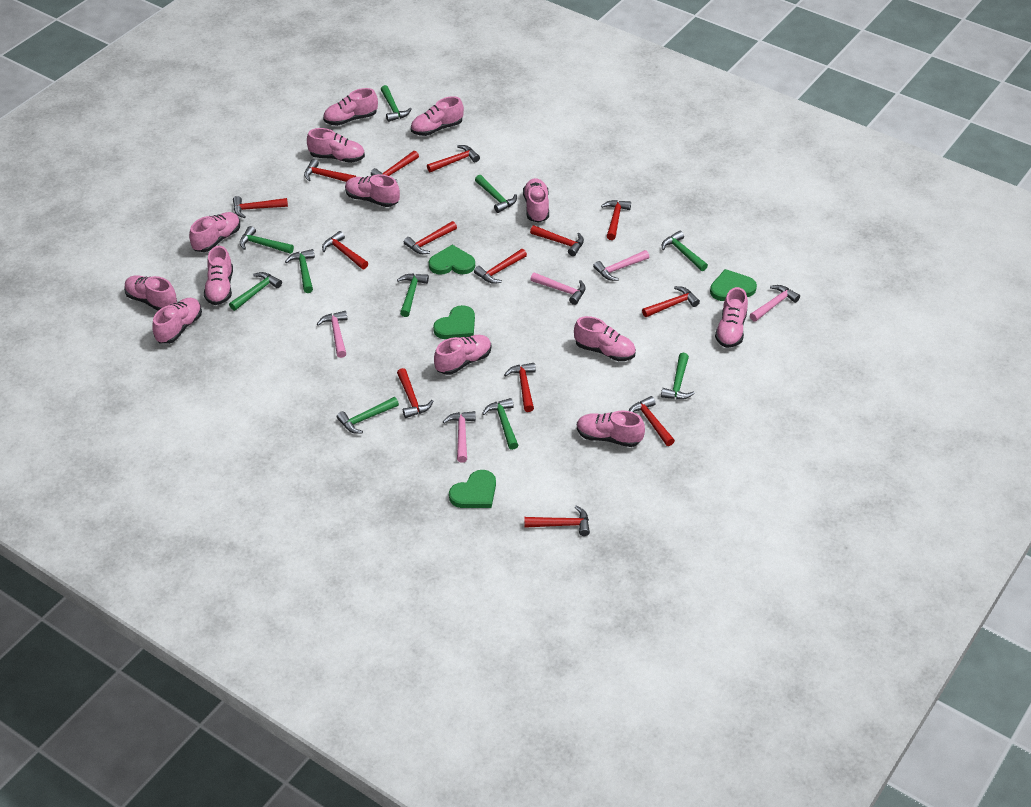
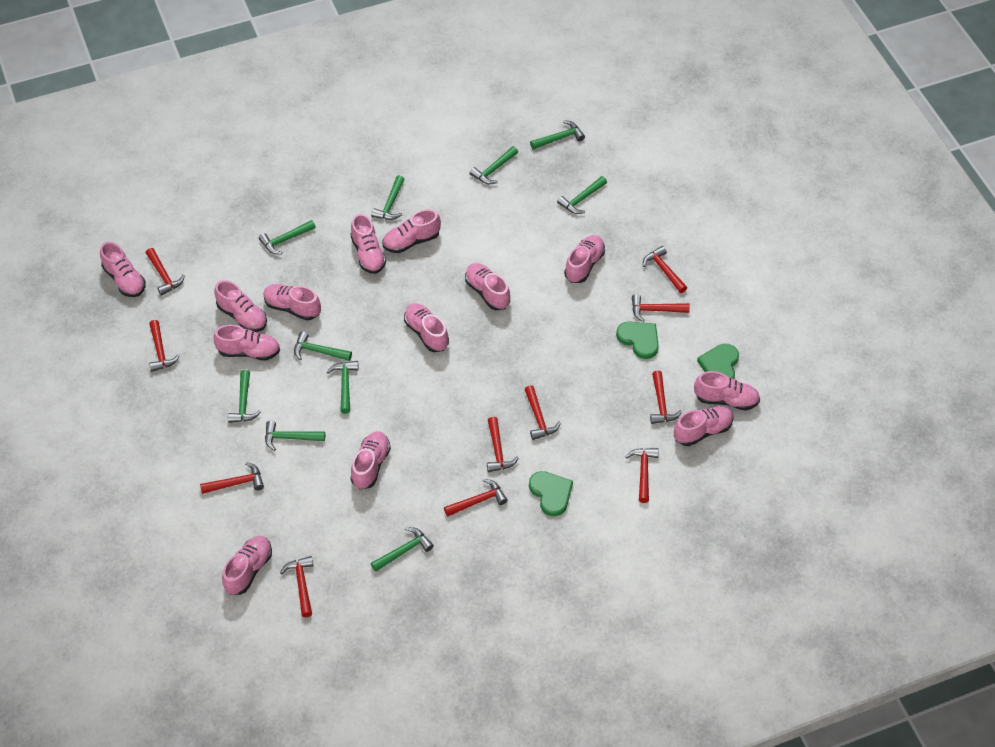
green heart: [429,245,475,275] [433,305,475,339] [449,470,496,508] [710,269,757,301] = 4 -> [529,471,573,516] [616,322,659,359] [697,344,739,379] = 3
pink hammer: [317,311,347,358] [443,411,476,463] [530,272,586,305] [593,250,649,281] [750,285,800,322] = 5 -> none = 0
red hammer: [233,196,288,218] [304,159,356,182] [322,231,368,269] [371,151,419,182] [397,368,434,418] [404,221,457,254] [427,145,480,172] [474,249,527,284] [504,363,536,412] [524,506,590,536] [530,225,584,256] [601,200,631,240] [629,396,675,446] [642,286,700,317] = 14 -> [146,248,185,296] [149,320,180,372] [200,462,264,494] [280,556,313,617] [444,479,508,517] [487,417,519,472] [524,385,561,440] [626,448,659,503] [632,294,690,322] [643,246,687,293] [650,370,682,424] = 11

